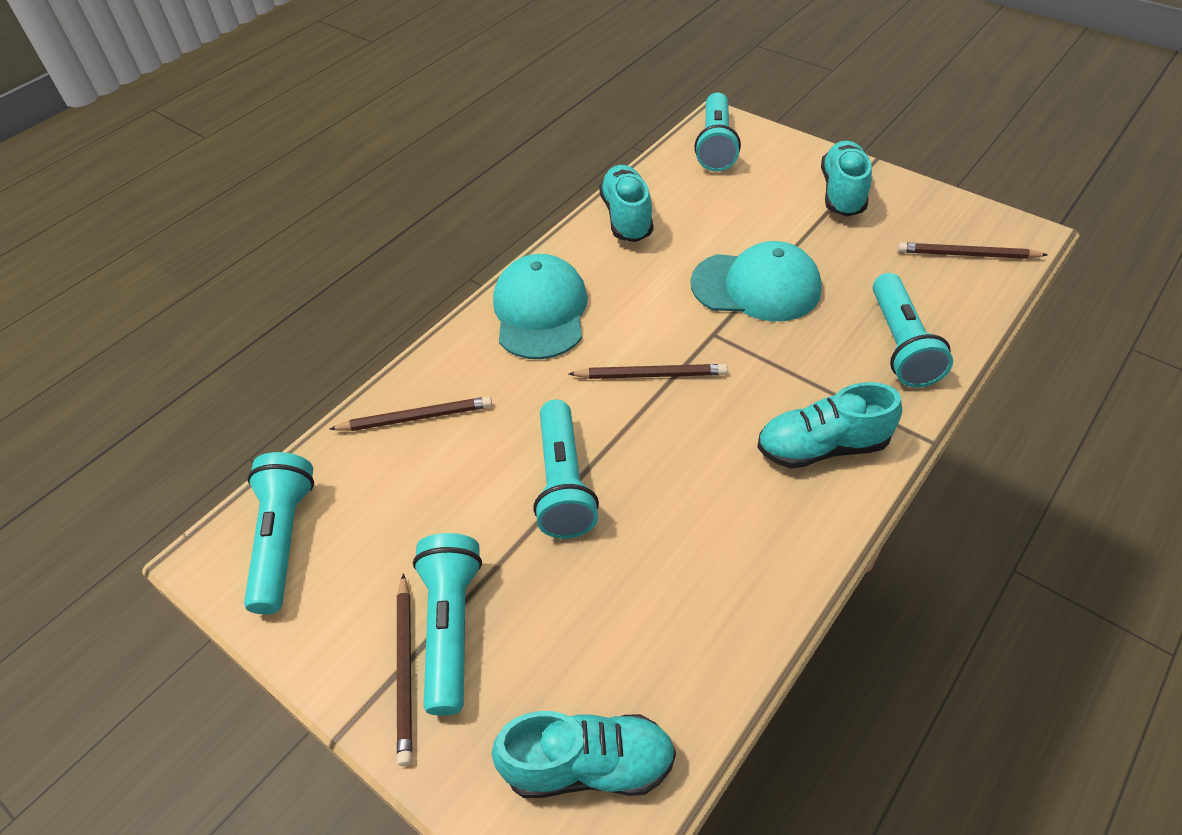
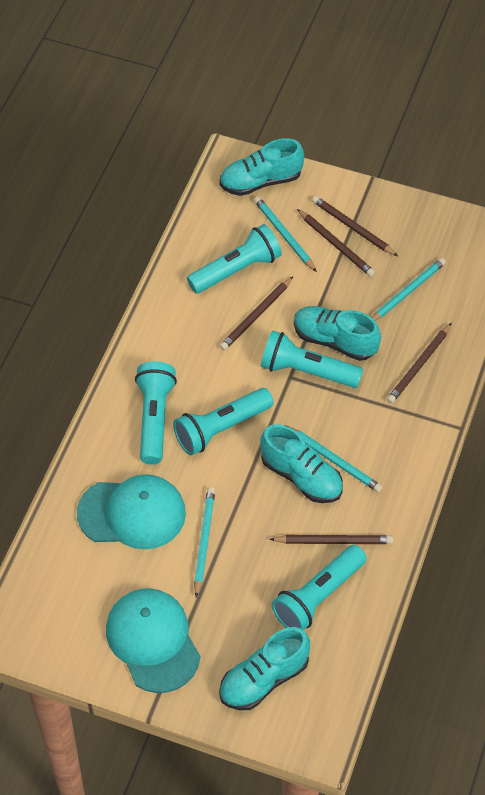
brown pencil: [330,396,492,431] [397,573,412,766] [569,364,727,379] [898,242,1048,259] = 4 -> [220,276,293,350] [269,535,393,544] [297,209,375,277] [312,196,398,256] [387,323,452,403] = 5
turquoise pencil: none = 0 -> [194,487,215,598] [254,196,317,272] [285,425,383,493] [372,258,446,321] = 4

